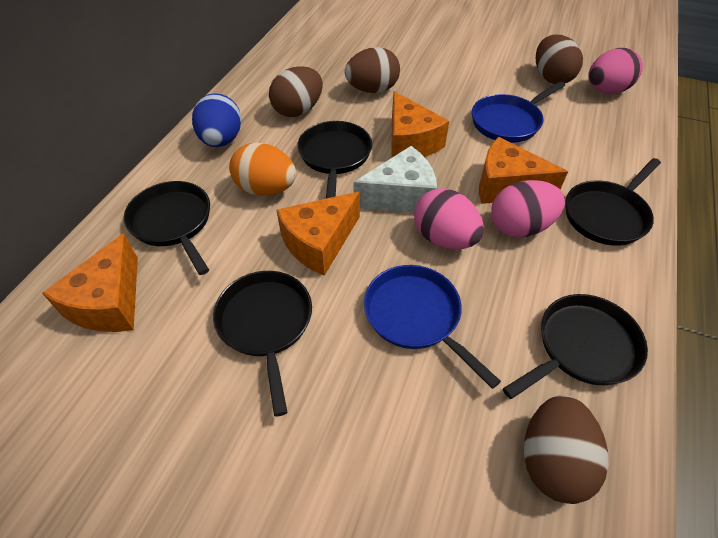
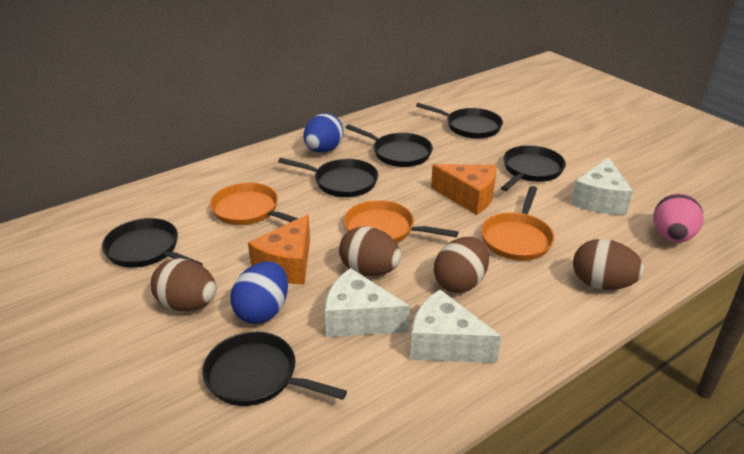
black pan: [124,181,210,275] [213,271,312,417] [297,121,372,199] [503,294,648,399] [565,158,661,246] = 5 -> [102,218,203,268] [202,332,347,406] [278,158,378,197] [345,124,433,167] [416,103,503,139] [501,145,566,191] = 6
blue egg: [192,93,241,147] = 1 -> [231,261,288,324] [303,113,344,153] = 2
blue pan: [364,265,501,389] [472,81,565,143] = 2 -> none = 0
orange cheese: [42,233,138,332] [276,192,360,276] [391,91,449,158] [479,137,568,204] = 4 -> [248,214,310,284] [431,164,497,215] = 2
orange egg: [229,142,296,196] = 1 -> none = 0
orange pan: none = 0 -> [210,183,299,225] [344,200,459,243] [481,186,555,261] = 3
pink egg: [414,188,484,249] [491,180,565,238] [588,48,643,94] = 3 -> [653,193,703,243] = 1
white cheese: [353,146,437,212] = 1 -> [325,268,410,337] [410,290,501,363] [571,157,633,215] = 3

